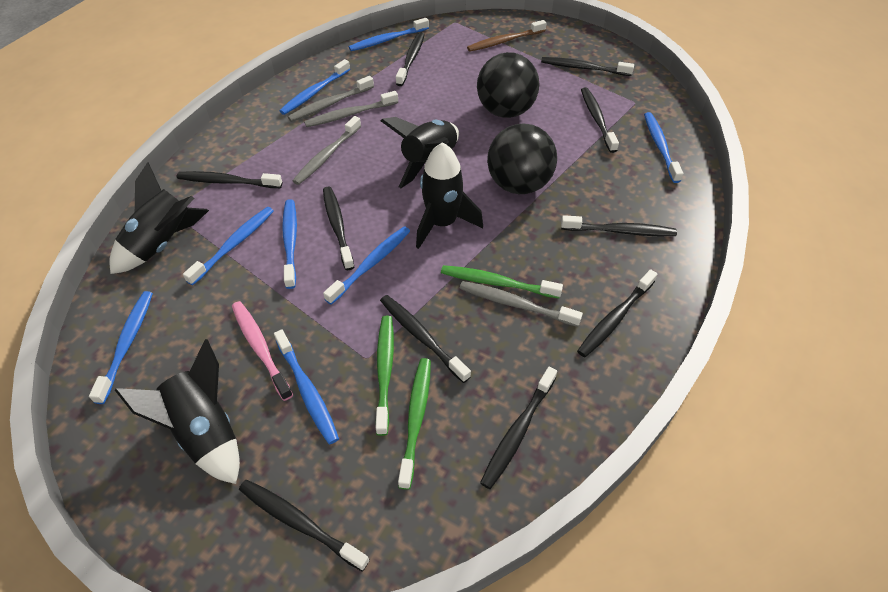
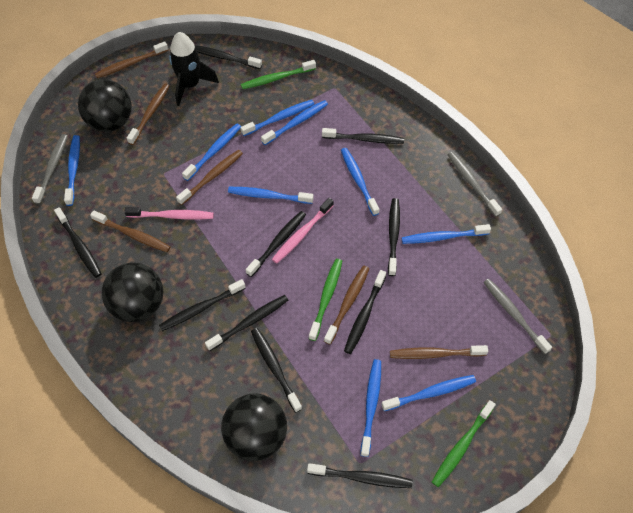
black ball: [477,52,539,118] [487,123,557,194] = 2 -> [78,79,132,132] [102,262,163,322] [221,393,287,461] = 3
black rocket: [109,162,209,274] [115,339,240,484] [380,117,459,188] [416,142,483,249] = 4 -> [169,32,219,106] = 1
blue toothbrush: [89,291,153,404] [183,207,274,285] [274,330,339,444] [279,59,350,115] [282,199,297,289] [323,226,410,305] [349,18,429,51] [644,112,684,183] = 8 -> [64,135,80,206] [182,124,241,181] [228,187,313,204] [240,100,314,136] [261,100,328,145] [341,148,379,216] [360,359,381,457] [381,375,476,411] [401,224,491,244] = 9
brown toothbrush: [467,20,547,52] = 1 -> [90,210,170,252] [95,41,168,78] [127,84,170,145] [176,150,243,205] [324,265,369,344] [390,345,488,359] = 6
grey toothbrush: [288,76,374,122] [293,116,361,185] [304,91,398,127] [460,281,583,327] = 4 -> [32,134,68,204] [448,152,502,217] [483,279,552,354] = 3
pink toothbrush: [232,301,293,401] = 1 -> [124,207,214,220] [272,198,334,264] = 2

